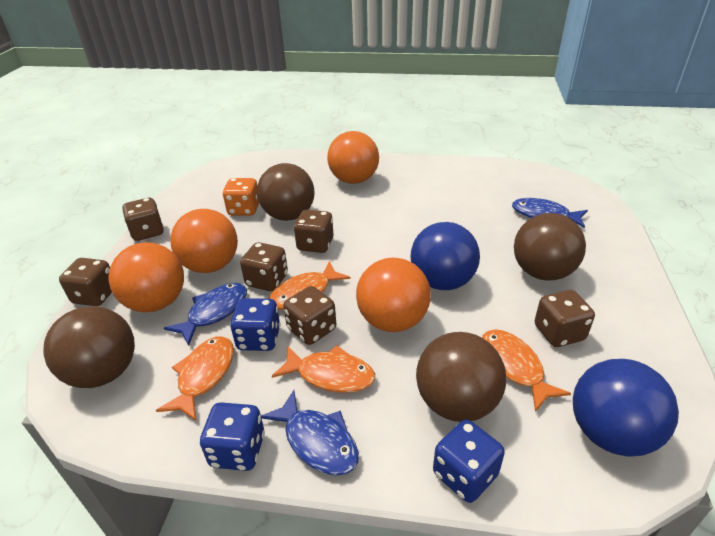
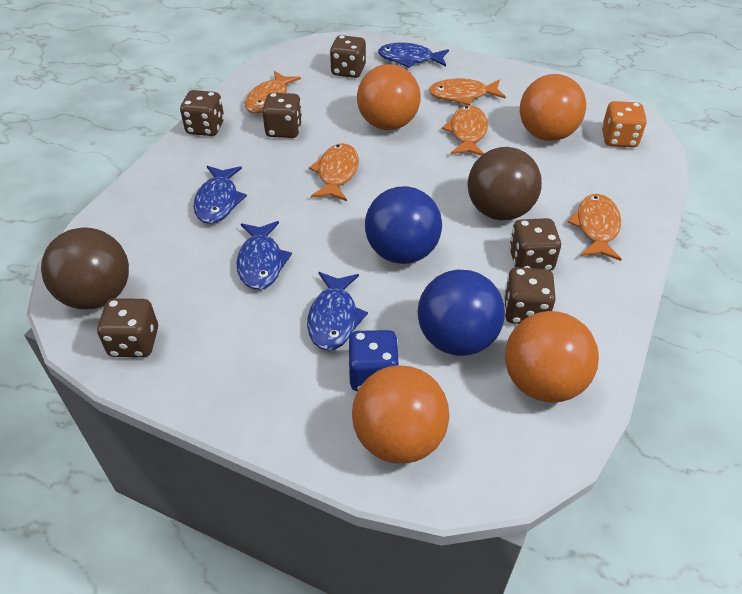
blue dice: [200,402,265,471] [230,298,281,351] [433,420,505,503] = 3 -> [348,330,400,391] = 1
blue fish: [164,283,247,346] [261,390,359,476] [512,198,588,228] = 3 -> [193,166,247,224] [236,221,292,290] [307,272,368,351] [378,42,449,68] = 4
brown ball: [43,306,135,388] [257,163,315,221] [416,332,506,422] [514,213,586,281] = 4 -> [41,228,129,309] [468,147,542,220] = 2
orange fish: [156,336,234,421] [269,261,350,310] [272,345,375,393] [482,329,571,412] = 4 -> [245,71,301,114] [309,143,359,201] [429,78,506,105] [442,105,488,155] [568,194,622,261] = 5

